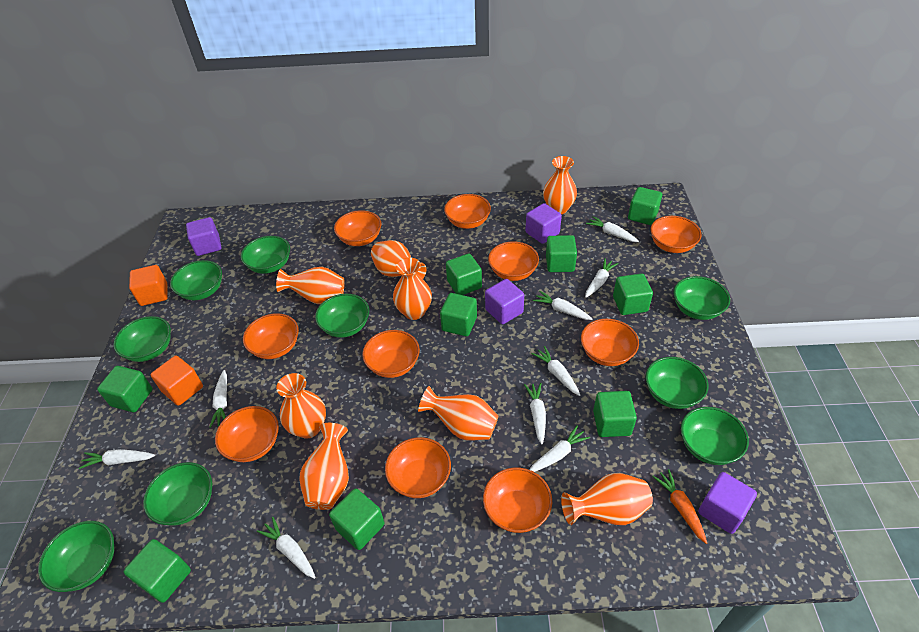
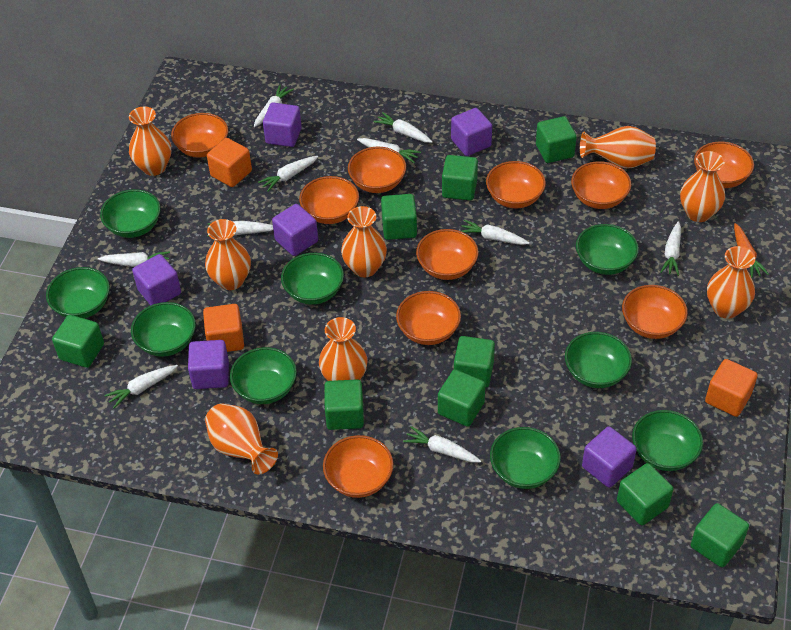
orange cube: [129,265,168,306] [151,356,203,406] = 2 -> [203,304,244,352] [207,138,252,187] [705,359,758,417] = 3
purple cube: [186,217,221,256] [485,279,524,324] [525,203,562,244] [698,472,757,534] = 4 -> [132,254,181,305] [188,340,229,389] [263,103,302,147] [272,204,318,256] [451,108,492,156] [582,426,637,488] = 6
white carrot: [79,449,155,469] [209,370,227,428] [257,517,316,579] [524,383,546,444] [529,425,590,472] [532,346,580,396] [533,291,592,320] [585,258,619,298] [586,216,639,242] = 9 -> [98,251,170,267] [104,365,178,409] [207,221,273,237] [254,85,294,127] [258,156,318,192] [357,138,421,163] [373,112,433,143] [403,426,481,463] [461,219,530,245] [660,221,681,276] = 10

